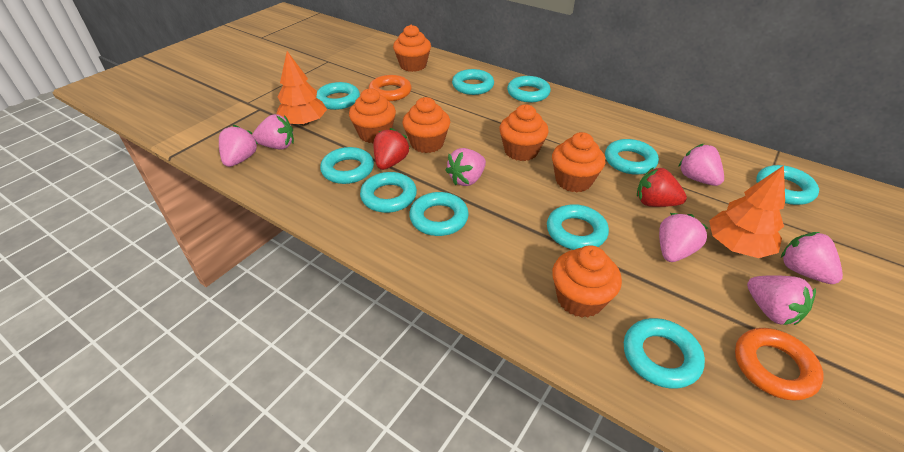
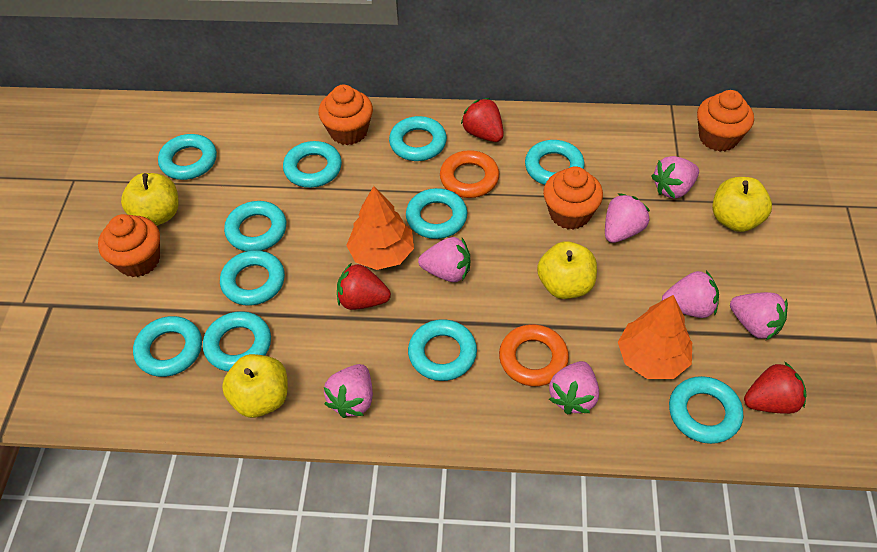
orange cupcake: [349,88,396,143] [393,25,431,72] [403,97,450,153] [499,104,549,161] [552,132,605,192] [552,245,622,317] = 6 -> [98,214,160,277] [318,85,373,145] [543,166,603,229] [697,90,754,152] = 4
red strawberry: [373,128,410,170] [637,167,687,207] = 2 -> [337,263,391,310] [461,98,504,142] [744,362,807,414] = 3
turquoise ring: [316,82,360,110] [320,147,374,184] [360,172,417,213] [409,192,469,236] [452,69,494,95] [507,76,551,102] [547,204,609,250] [605,139,659,175] [624,318,705,389] [756,165,819,205] = 10 -> [133,316,202,377] [158,134,217,180] [203,311,271,371] [220,250,285,306] [224,201,286,252] [283,141,342,188] [389,116,447,161] [406,188,467,239] [408,319,477,381] [525,140,584,185] [669,376,743,444] = 11
yellow apple: none = 0 -> [121,173,179,226] [222,354,288,418] [537,241,597,299] [712,177,772,232] = 4

